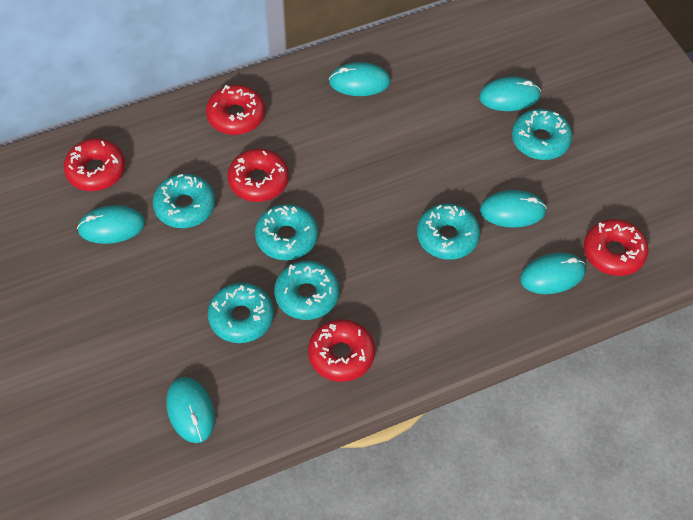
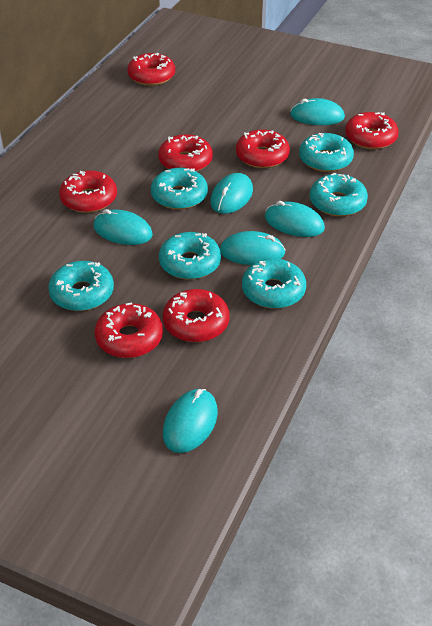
red donut: [64,138,125,191] [206,85,265,135] [228,149,289,202] [308,319,375,382] [584,219,649,276] = 5 -> [59,171,117,213] [95,302,163,358] [127,53,175,86] [158,134,213,172] [163,289,229,342] [236,130,290,168] [345,112,399,149] = 7

